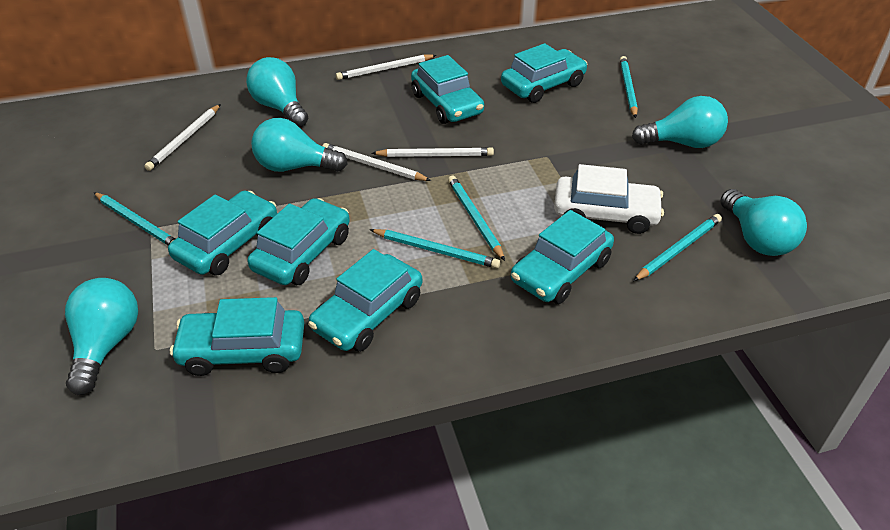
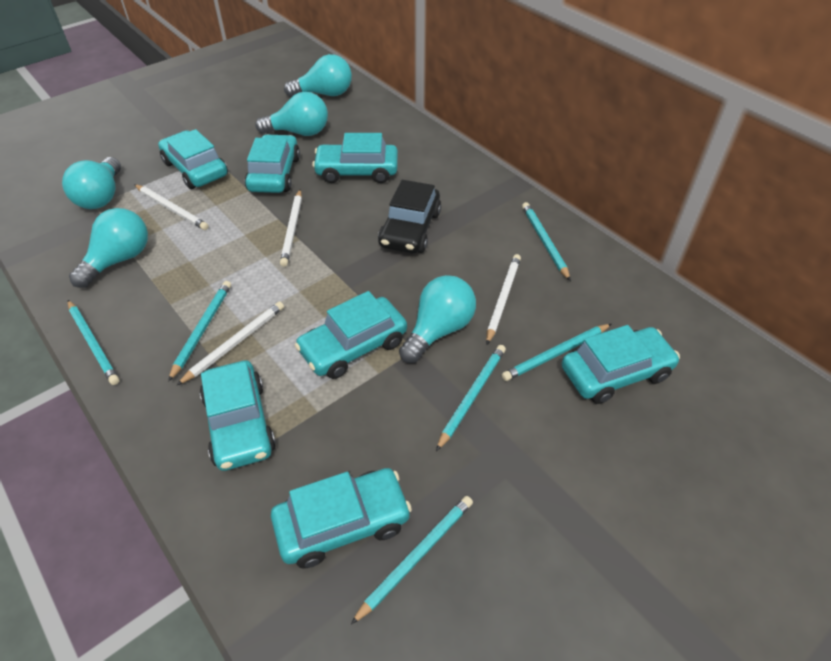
black car: none = 0 -> [378,180,441,254] = 1
turquoise pencil: [94,192,175,246] [370,229,500,269] [448,176,505,261] [620,56,638,118] [633,214,722,281] = 5 -> [68,300,119,385] [168,281,231,382] [351,496,473,624] [436,345,506,451] [502,324,611,381] [522,202,571,281] = 6
white car: [554,164,664,234] = 1 -> none = 0

